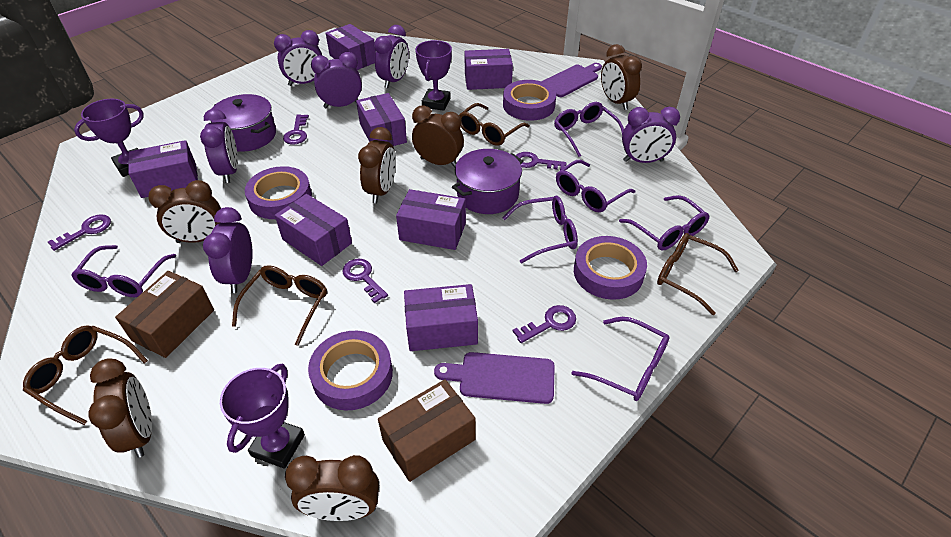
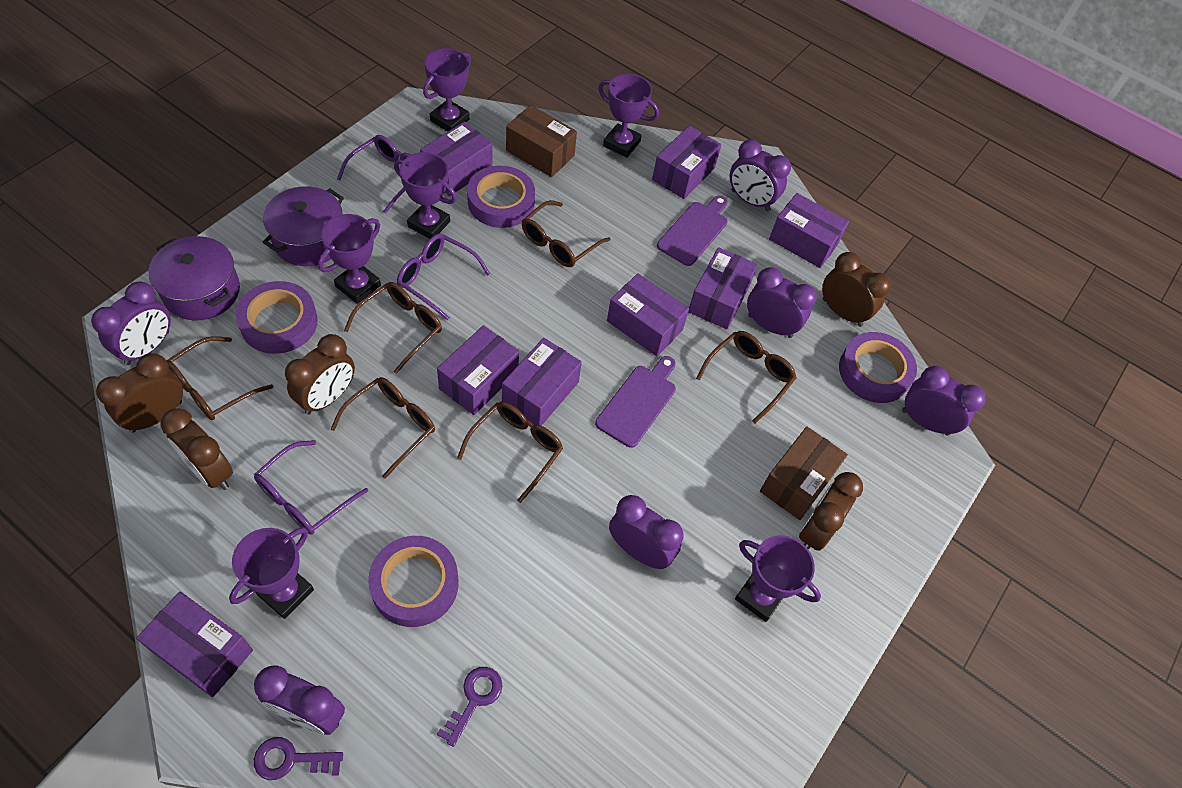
brown clock: [89,358,152,458] [148,180,221,243] [285,455,379,521] [358,127,396,203] [412,106,464,167] [601,44,642,110] = 6 -> [96,353,183,433] [160,408,233,490] [285,334,355,415] [799,472,863,551] [822,252,891,327] = 5
brown glasses: [23,325,148,425] [232,265,327,346] [459,103,530,146] [657,233,739,315] = 4 -> [166,336,273,420] [330,377,435,479] [344,282,442,374] [457,402,563,503] [522,200,610,267] [696,331,797,424] = 6
purple box: [128,140,198,198] [275,194,352,266] [326,24,376,70] [356,93,407,146] [396,189,466,250] [404,284,478,351] [464,49,513,90] = 7 -> [136,592,253,697] [420,121,493,196] [437,325,519,415] [502,338,582,426] [607,273,689,356] [652,126,722,199] [689,247,758,329] [769,193,849,268] = 8
purple glasses: [71,245,176,297] [503,196,578,263] [554,102,624,157] [556,160,635,212] [571,317,670,401] [619,195,709,251] = 6 -> [254,440,368,534] [337,135,411,213] [397,234,490,321] = 3
purple key: [48,214,111,251] [283,114,309,145] [342,259,388,303] [512,305,576,343] [516,152,567,170] = 5 -> [254,737,343,780] [437,667,502,747] = 2
purple trophy: [74,99,143,177] [220,364,305,469] [415,40,452,111] = 3 -> [229,527,314,619] [318,214,381,304] [394,152,457,239] [423,48,471,132] [598,74,659,158] [735,535,821,622] = 6

